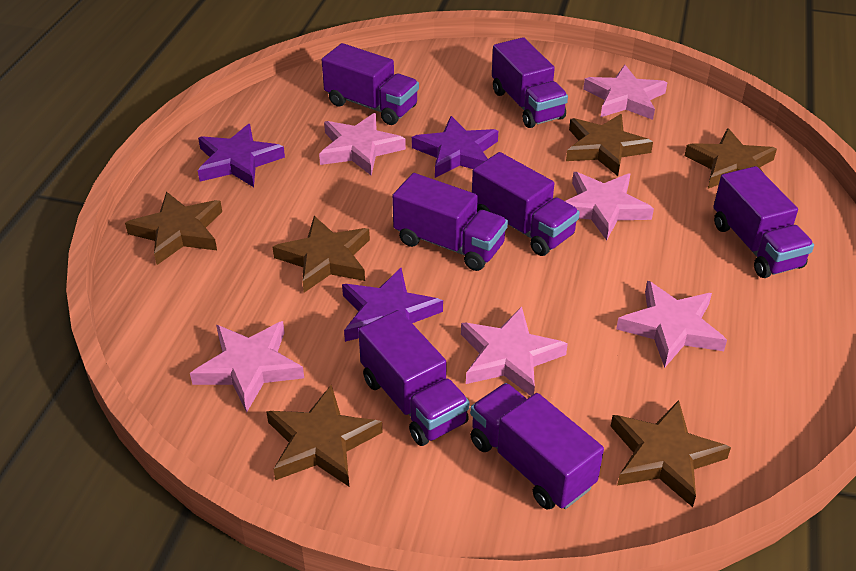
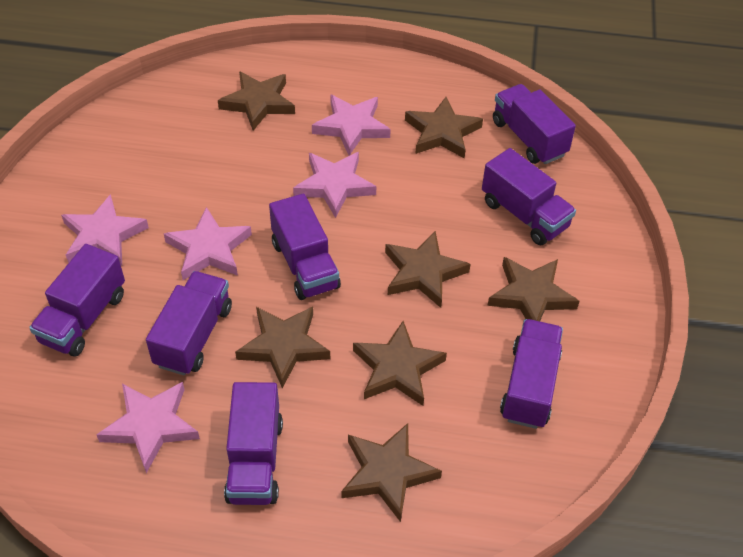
brown star: [125,191,222,265] [266,385,383,486] [273,216,370,293] [566,114,653,176] [611,400,731,507] [684,128,777,189] = 6 -> [218,71,295,131] [235,307,330,388] [341,423,442,522] [353,321,447,406] [385,231,471,308] [405,97,483,158] [487,257,580,321] = 7
pink star: [190,321,304,413] [319,113,406,176] [461,307,568,396] [565,172,654,240] [583,65,667,120] [616,281,727,368] = 6 -> [61,194,149,266] [96,382,200,473] [164,207,252,280] [293,152,376,218] [312,94,391,156] = 5
purple star: [198,124,285,187] [342,268,443,342] [412,116,498,178] = 3 -> none = 0

